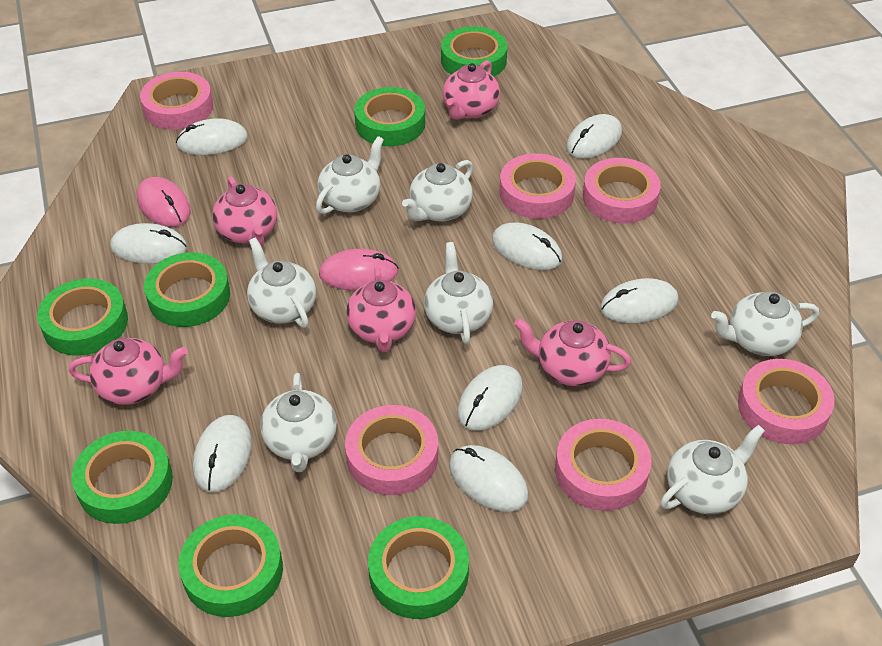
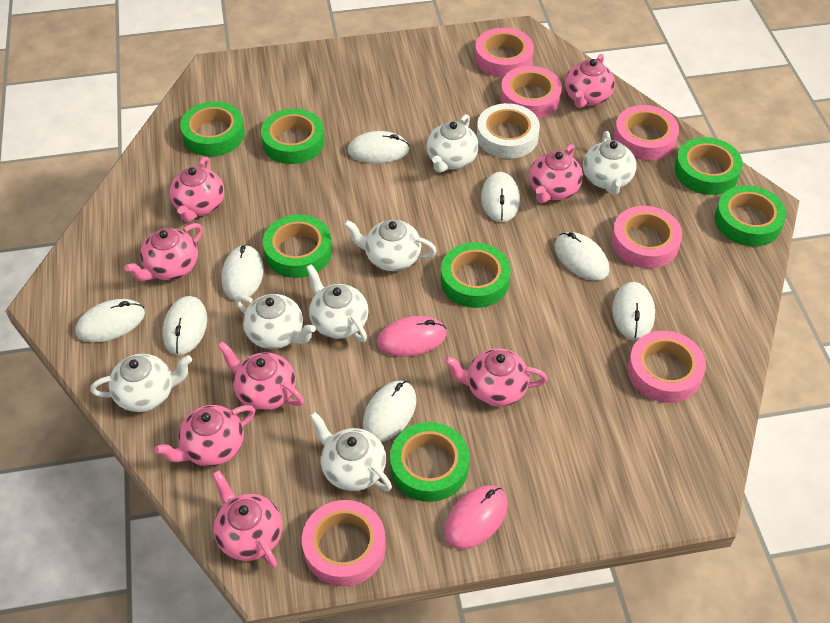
pink teapot: [69,338,188,405] [212,177,277,246] [346,267,416,352] [442,60,500,120] [514,318,631,386] = 5 -> [124,223,203,281] [154,405,255,466] [169,157,224,222] [212,470,282,568] [218,341,304,411] [444,348,548,407] [529,144,583,203] [565,54,615,108] = 8
white tape: none = 0 -> [477,103,540,159] = 1

